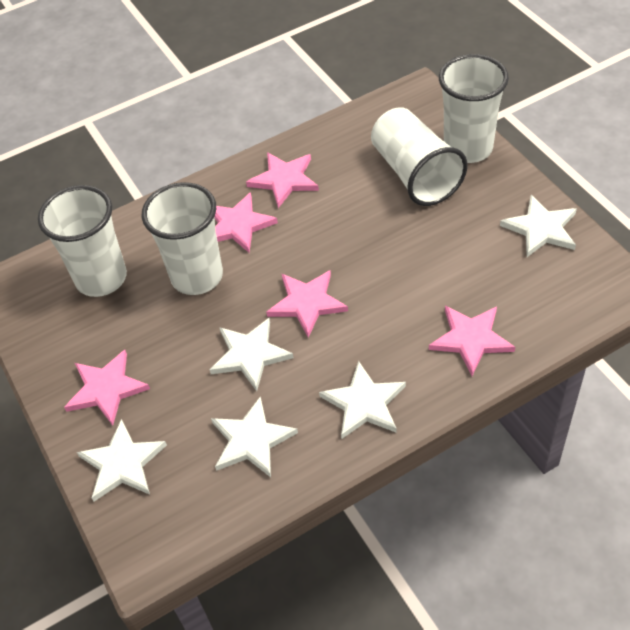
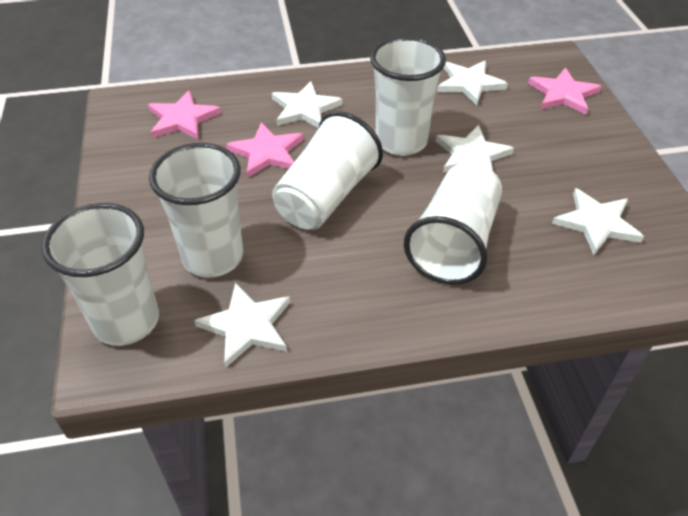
pink star: [64,350,150,426] [214,192,278,253] [246,152,319,208] [266,270,348,338] [429,306,515,376] = 5 -> [148,90,221,140] [226,122,303,178] [528,68,601,115] = 3
white cup: [38,185,127,297] [142,182,223,295] [371,107,467,206] [439,54,509,163] = 4 -> [42,203,159,346] [149,143,243,277] [272,111,383,230] [370,36,446,156] [404,162,502,285] = 5

